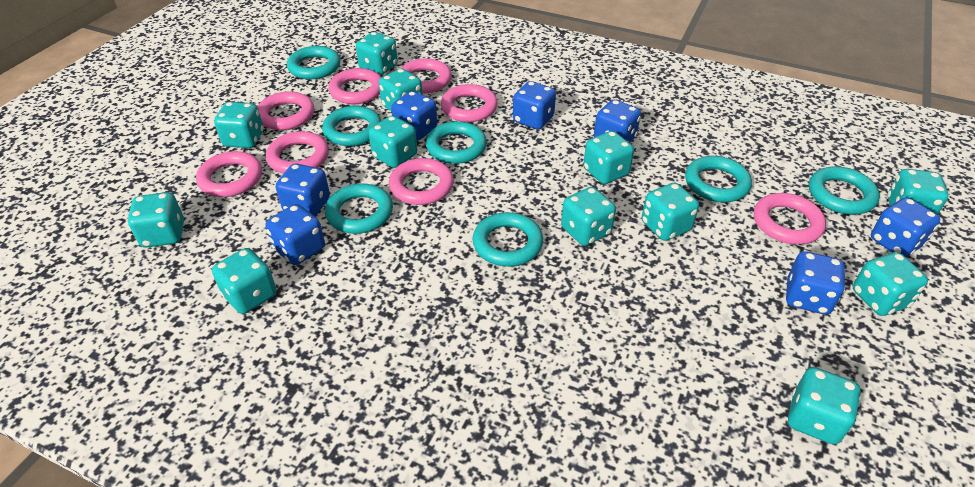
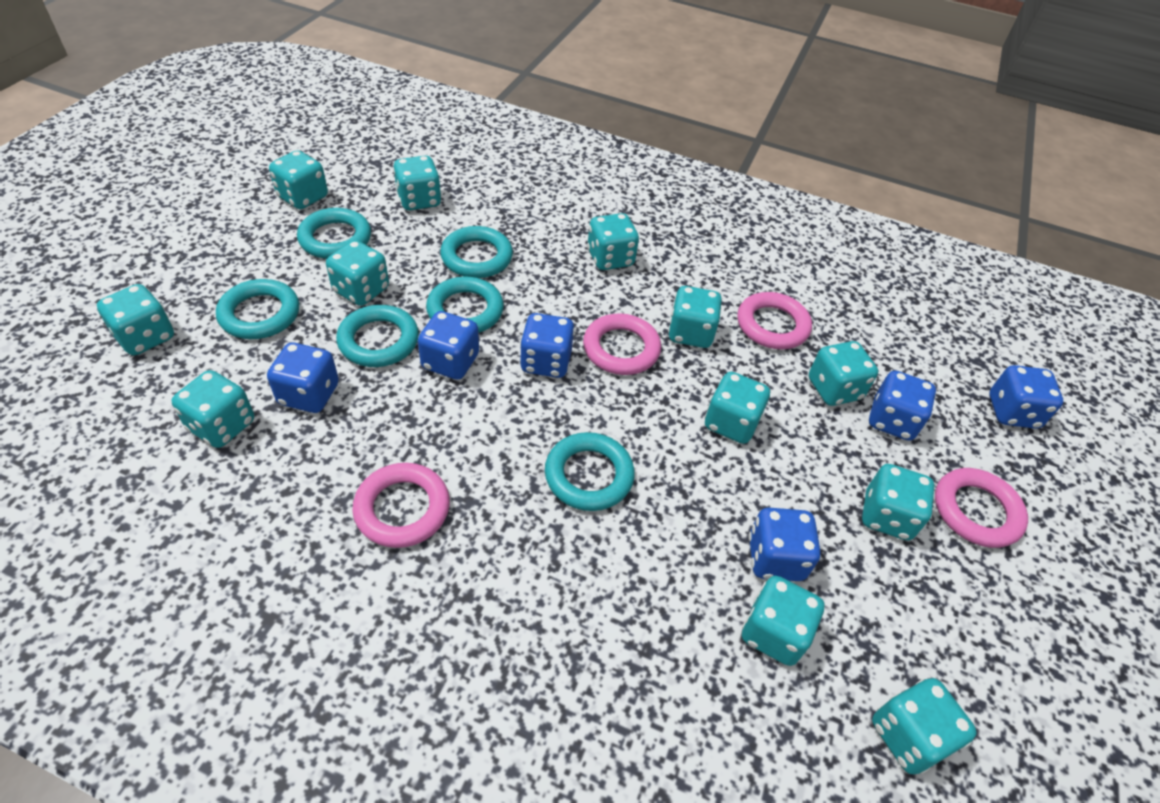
blue dice: [266,204,325,265] [276,164,330,216] [391,91,437,141] [513,81,556,129] [594,100,641,143] [786,251,845,315] [871,197,940,257] = 7 -> [267,342,339,413] [418,311,479,380] [520,313,575,378] [748,508,821,581] [869,371,936,441] [989,365,1063,429] = 6
pink ring: [196,151,262,197] [257,91,314,130] [266,131,329,174] [328,68,381,104] [389,158,454,205] [400,58,452,94] [441,84,498,122] [754,193,826,245] = 8 -> [352,463,450,548] [583,313,661,375] [737,292,812,349] [935,468,1028,548] = 4
turquoise ring: [287,46,340,79] [322,106,381,146] [325,183,393,234] [426,121,487,164] [473,212,543,267] [685,156,752,202] [809,166,880,215] = 7 -> [216,279,299,339] [297,208,371,259] [336,305,419,367] [426,276,504,333] [440,226,513,278] [545,432,635,511] = 6

